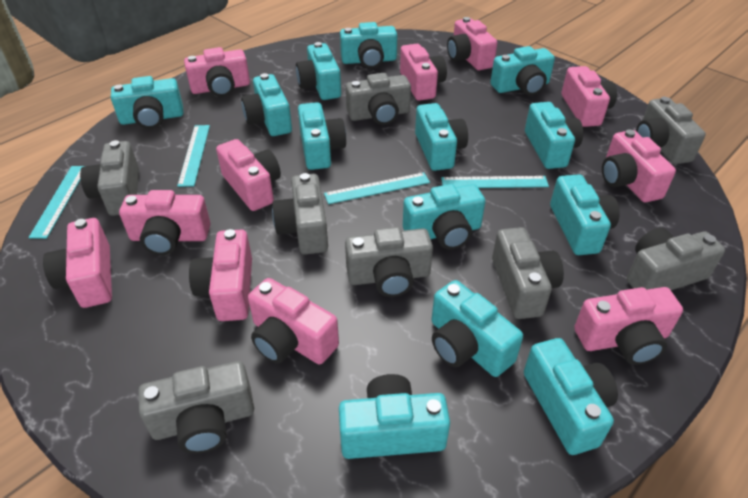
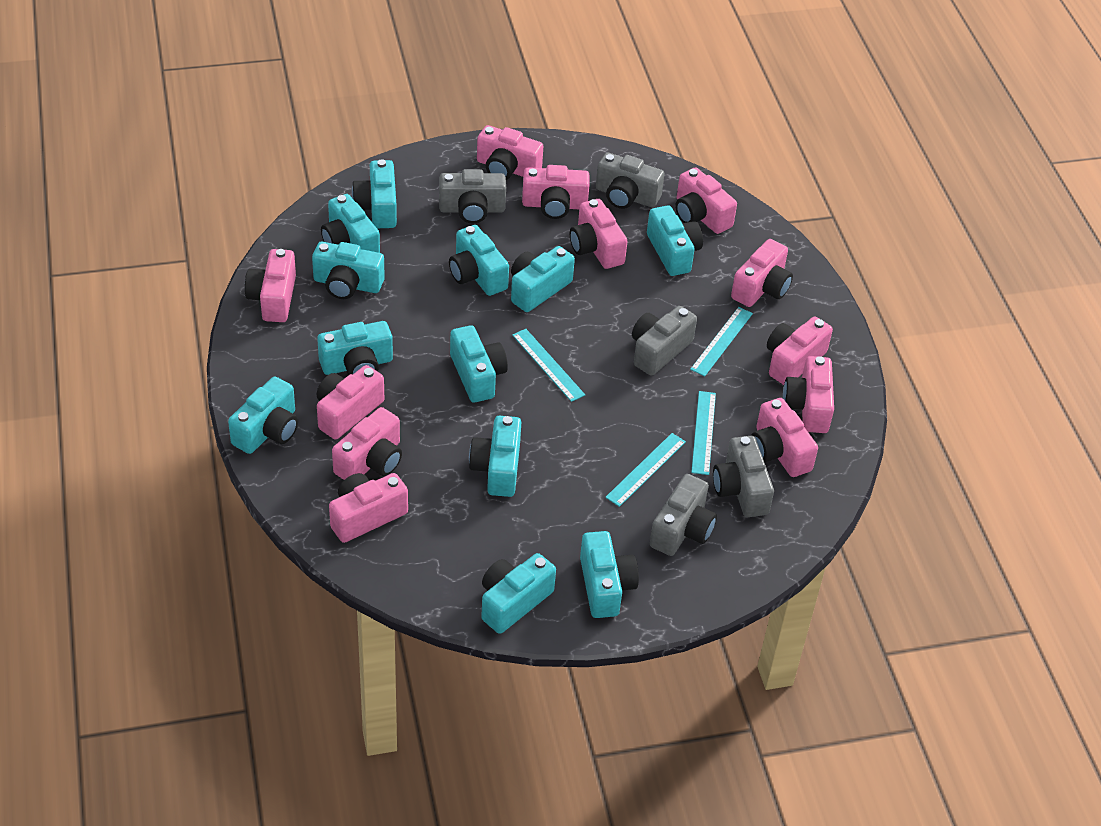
grey camera: [80,140,139,216] [138,361,254,454] [272,173,328,255] [345,227,433,297] [346,73,411,125] [492,227,564,319] [627,228,725,290] [636,97,706,164] = 8 -> [439,169,506,223] [596,152,665,209] [632,306,697,376] [650,474,717,556] [713,436,774,517] = 5
pink camera: [43,218,112,308] [119,190,211,255] [184,47,250,97] [189,229,252,321] [216,139,281,211] [248,278,339,364] [400,44,447,101] [447,17,497,70] [561,66,617,127] [574,287,683,365] [602,129,676,202] = 11 -> [245,249,296,322] [317,365,384,439] [329,473,408,543] [332,407,402,480] [477,125,543,180] [522,165,590,219] [570,199,627,269] [675,168,737,234] [731,239,793,307] [751,398,818,477] [767,317,833,385] [783,356,834,433] = 12
turquoise camera: [111,76,183,129] [241,73,292,136] [296,42,341,100] [298,102,346,170] [339,374,450,459] [340,22,397,68] [403,184,485,250] [415,103,468,171] [432,280,523,377] [490,46,555,95] [524,338,618,455] [525,102,583,169] [550,174,620,255] = 13 -> [228,377,298,454] [312,242,385,299] [317,321,393,375] [321,194,380,253] [352,159,397,228] [449,225,509,296] [450,325,508,403] [469,416,521,497] [481,553,556,634] [511,246,575,312] [580,531,639,618] [647,205,703,276] = 12

